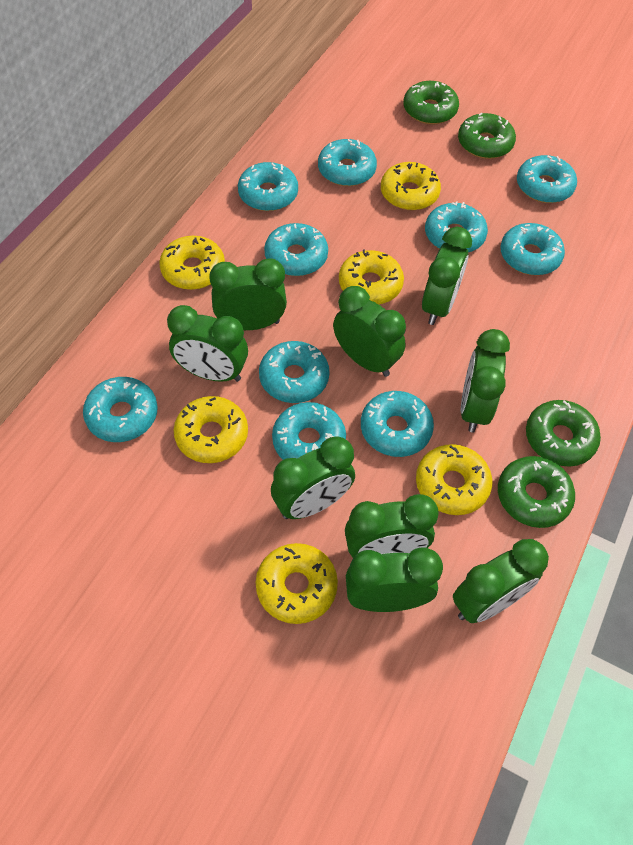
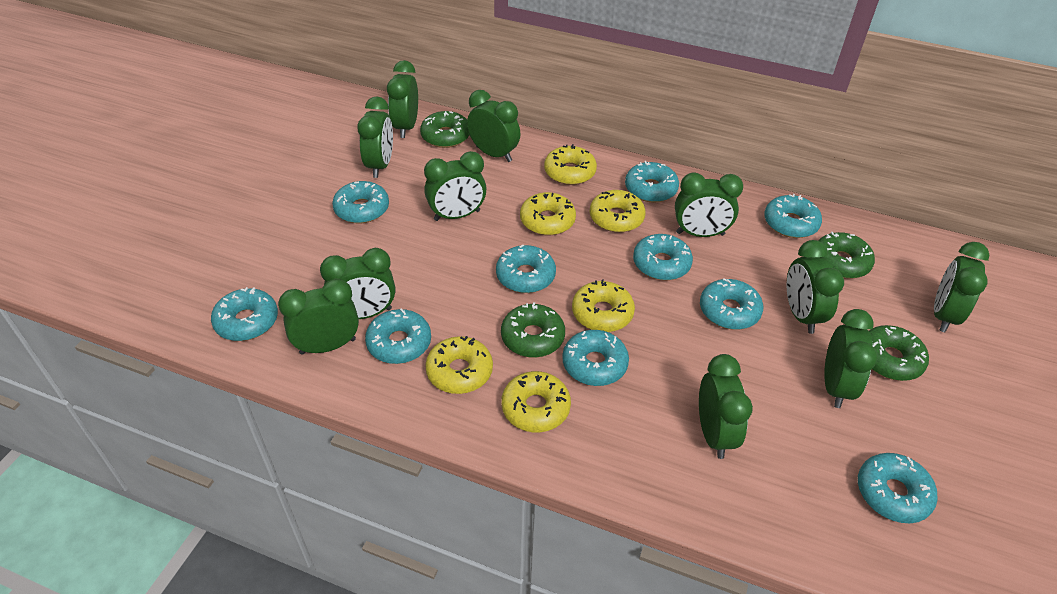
green clock: [167,305,248,382] [209,258,287,330] [271,436,355,519] [333,286,406,377] [345,494,439,558] [346,547,443,612] [422,227,472,325] [453,539,549,623] [461,329,510,432] = 9 -> [278,279,359,355] [320,248,395,319] [357,96,393,178] [387,60,418,138] [424,151,487,221] [467,90,520,162] [675,172,743,237] [699,354,753,459] [787,240,844,334] [824,309,878,408] [934,242,989,332] = 11

